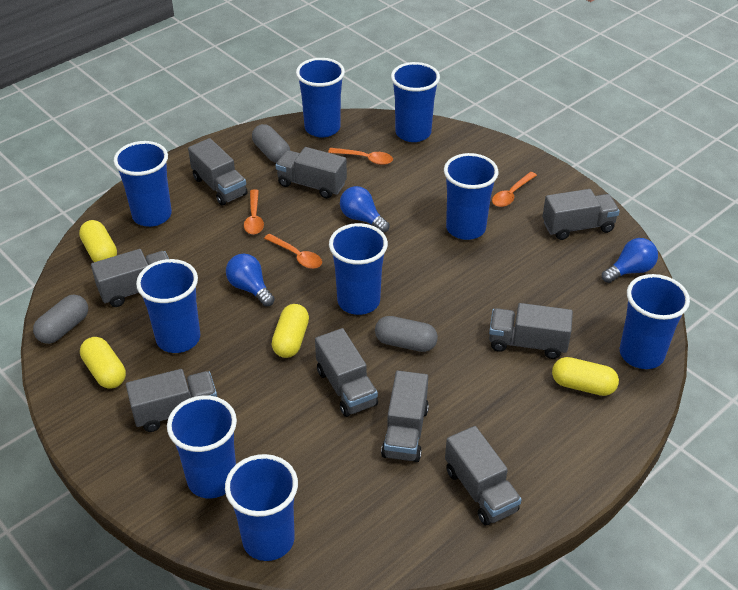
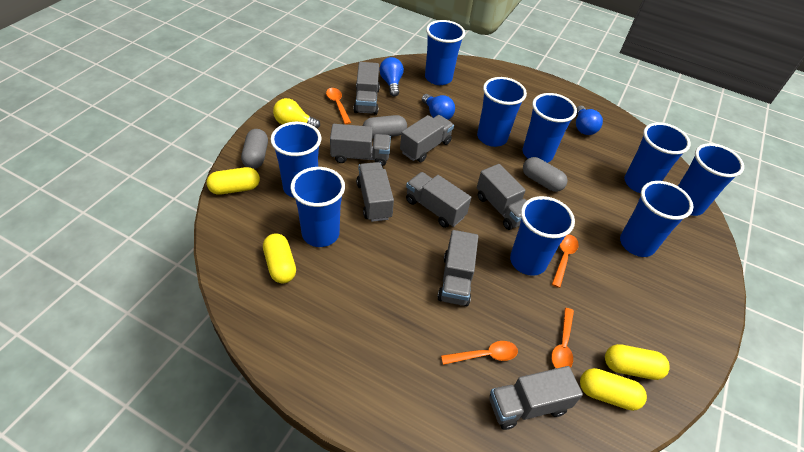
grey truck: [91,249,169,307] [126,369,217,432] [188,138,248,205] [275,147,347,199] [315,328,378,417] [381,371,429,462] [445,426,522,525] [489,303,573,359] [543,189,620,240] = 9 -> [330,124,391,166] [353,62,380,115] [356,162,394,222] [400,115,454,162] [406,172,471,228] [437,230,478,306] [477,164,527,230] [489,366,583,430] = 8
yellow light bulb: none = 0 -> [273,98,320,129] = 1

